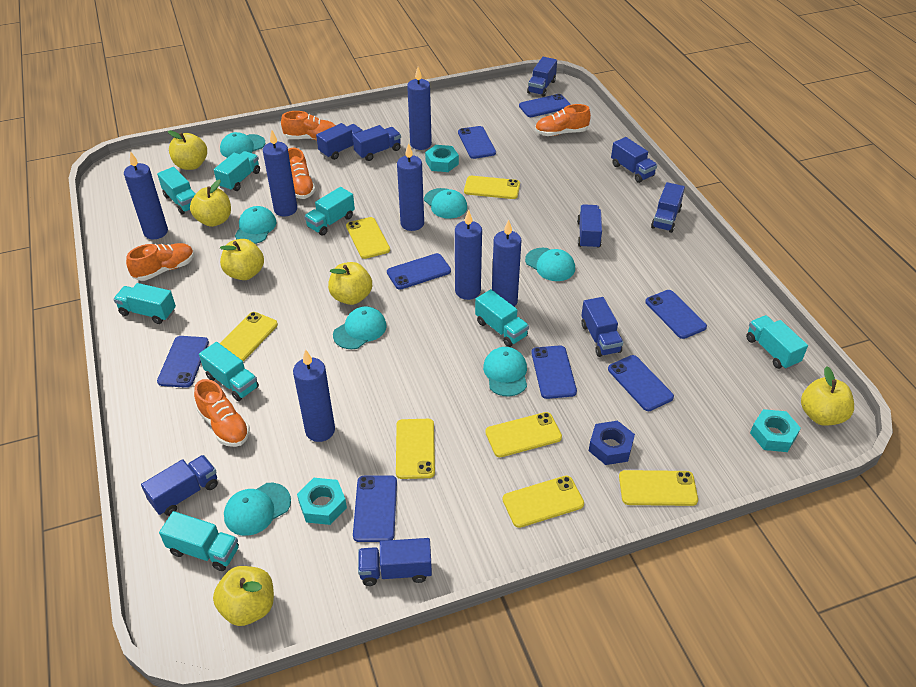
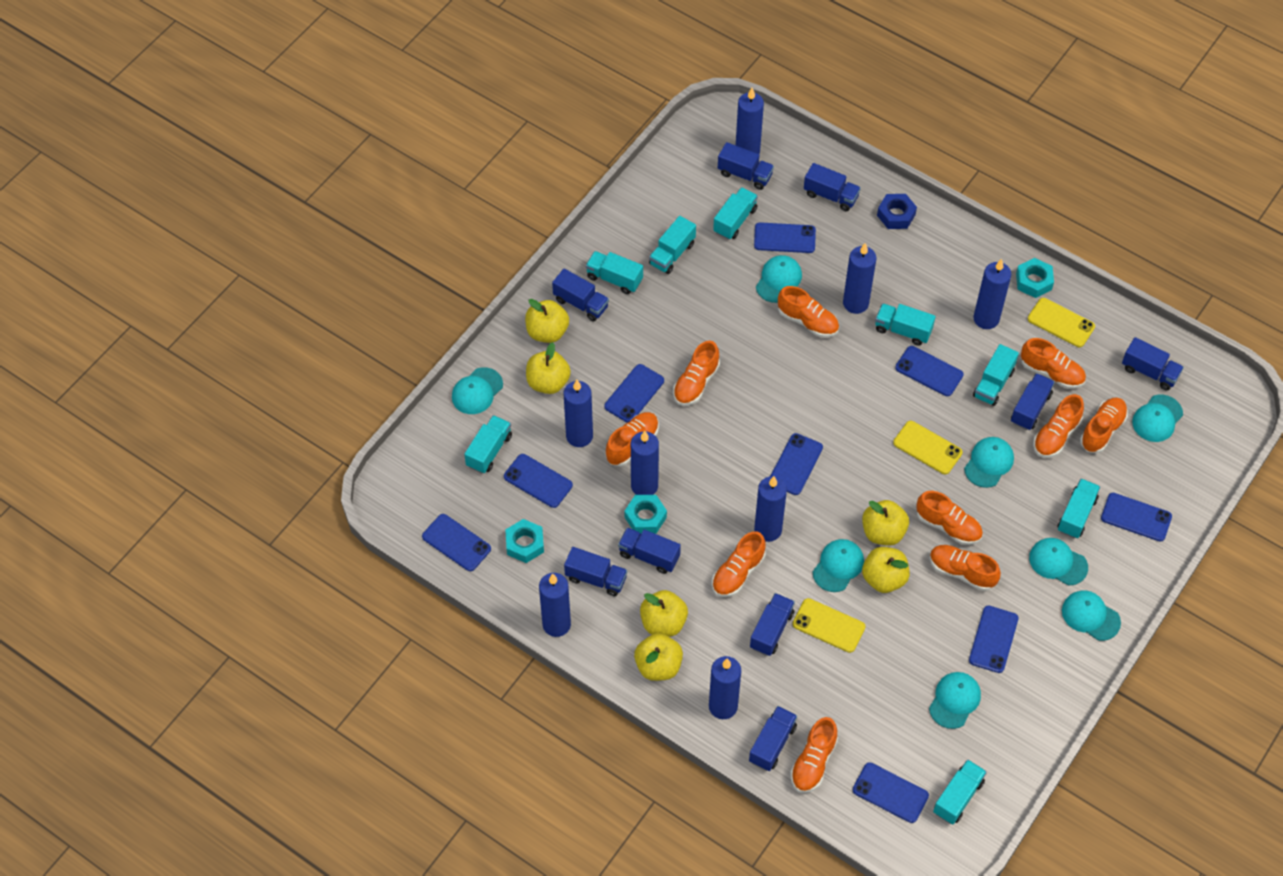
blue candle: [124,151,168,239] [263,130,297,217] [293,349,335,442] [397,143,424,231] [407,67,432,150] [455,210,482,300] [492,219,522,307] = 7 -> [539,573,571,637] [564,380,593,447] [631,431,659,495] [709,656,741,719] [736,88,764,154] [754,476,787,542] [843,243,876,314] [973,259,1011,329] = 8
blue phone: [157,336,209,388] [353,475,397,542] [387,253,451,290] [458,126,496,159] [519,94,571,117] [531,345,577,399] [608,355,674,411] [645,290,707,339] = 8 -> [422,514,491,571] [504,454,573,508] [604,364,664,423] [754,222,816,253] [771,433,823,495] [853,763,929,823] [895,346,964,396] [969,606,1019,673] [1101,493,1172,542] = 9
orange shoe: [126,243,194,281] [194,379,250,447] [281,111,336,140] [288,148,316,199] [535,104,591,136] = 5 -> [606,412,659,466] [673,341,720,406] [712,531,766,597] [778,286,839,338] [790,717,838,793] [916,491,983,545] [930,545,1001,591] [1021,338,1086,389] [1033,394,1084,458] [1080,398,1128,453] = 10
turquoise cap: [220,132,265,158] [224,483,291,536] [235,206,276,244] [333,306,387,349] [424,188,467,219] [483,347,527,397] [525,248,575,281] = 7 -> [452,367,503,414] [756,255,802,303] [813,539,864,592] [929,672,981,729] [964,437,1014,488] [1029,538,1088,586] [1062,591,1121,641] [1132,395,1183,442] = 8
yellow phone: [220,312,278,362] [346,217,390,259] [396,419,435,479] [464,176,520,199] [485,412,562,457] [502,475,584,528] [619,470,698,506] = 7 -> [793,598,866,653] [893,421,963,474] [1028,298,1095,347] = 3

